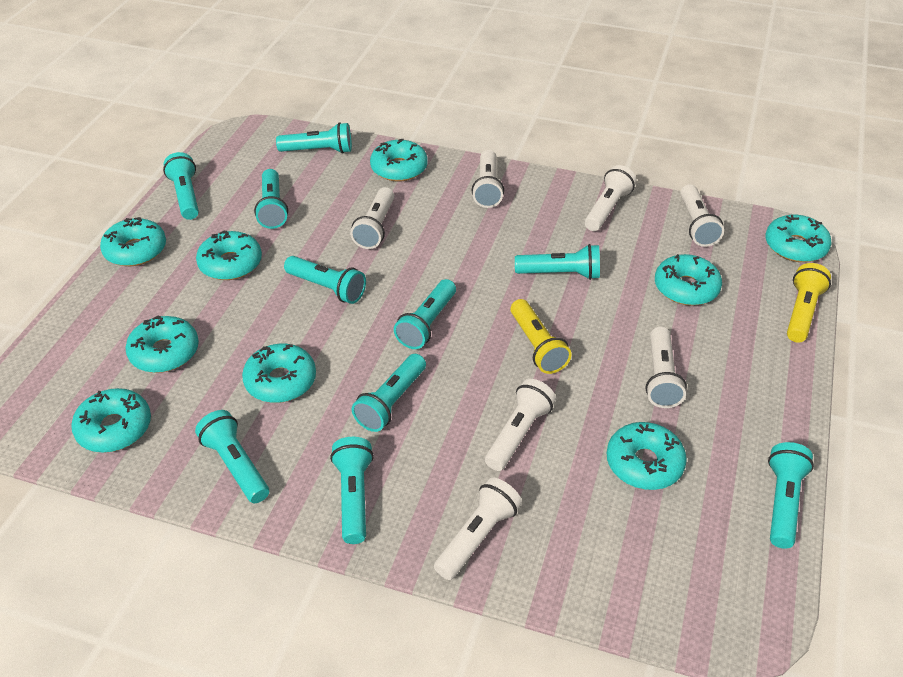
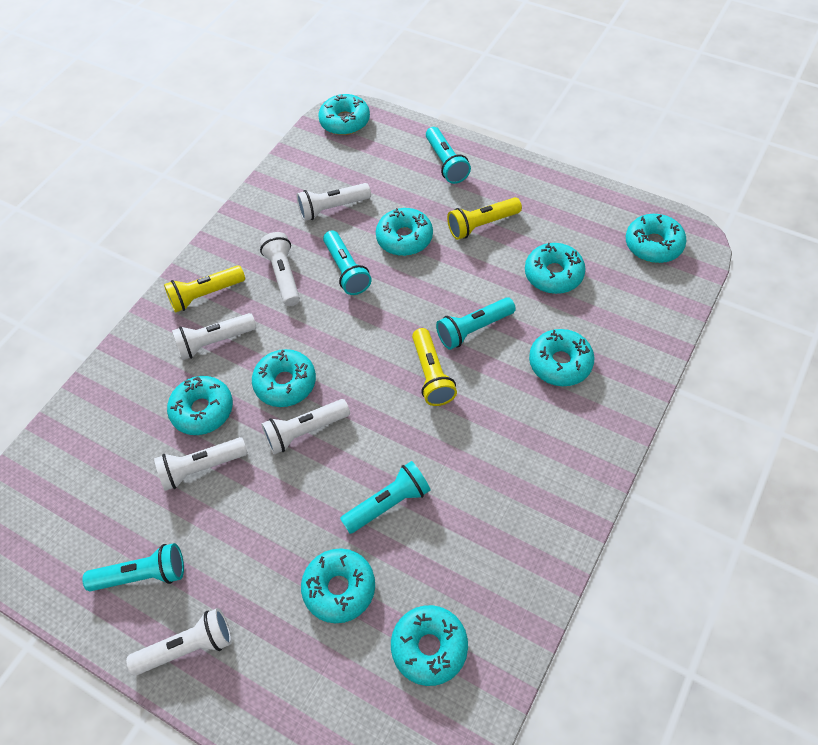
turquoise flashlight: [163,152,199,220] [195,410,269,503] [254,169,288,229] [276,122,352,154] [284,256,366,304] [330,437,374,544] [352,354,426,432] [394,279,456,349] [515,244,600,280] [768,442,814,549] = 10 -> [82,543,184,591] [323,230,372,295] [340,461,431,534] [426,127,471,184] [436,297,516,350] = 5
white flashlight: [350,187,394,249] [434,478,522,580] [472,150,504,208] [485,379,556,471] [585,165,636,231] [646,327,687,408] [680,184,724,247] = 7 -> [126,608,232,676] [154,437,248,491] [172,313,257,360] [259,232,300,306] [261,399,350,454] [297,183,371,221] = 6
yellow flashlight: [510,299,572,374] [787,263,831,343] = 2 -> [164,265,245,313] [412,328,457,406] [447,197,522,240] = 3

